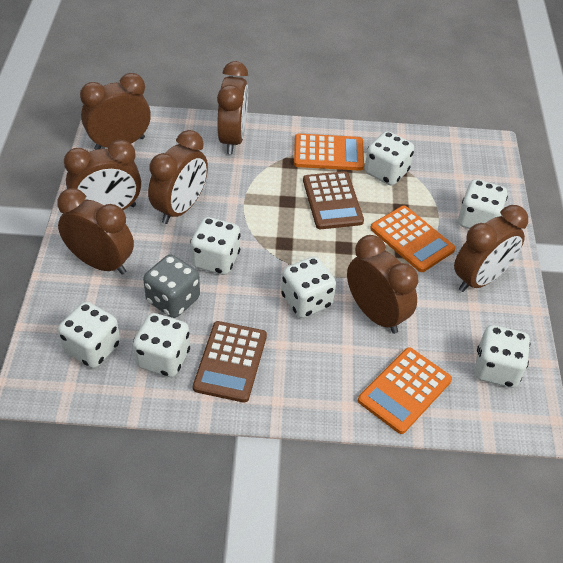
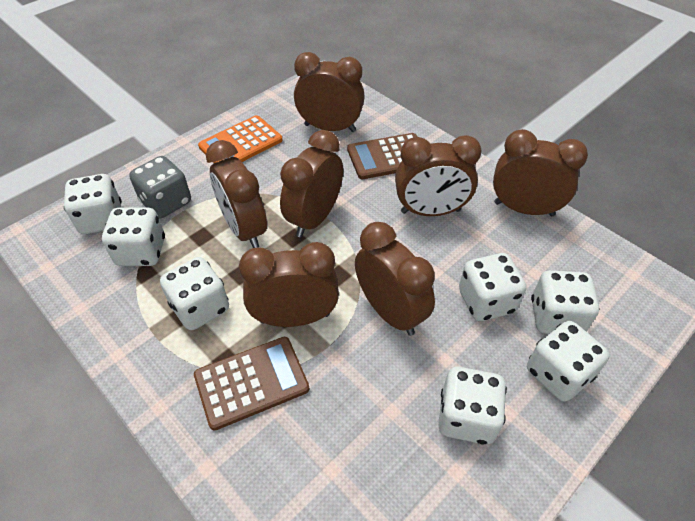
orange calculator: [294,133,364,171] [358,347,452,434] [370,206,456,272] = 3 -> [198,115,283,163] = 1

